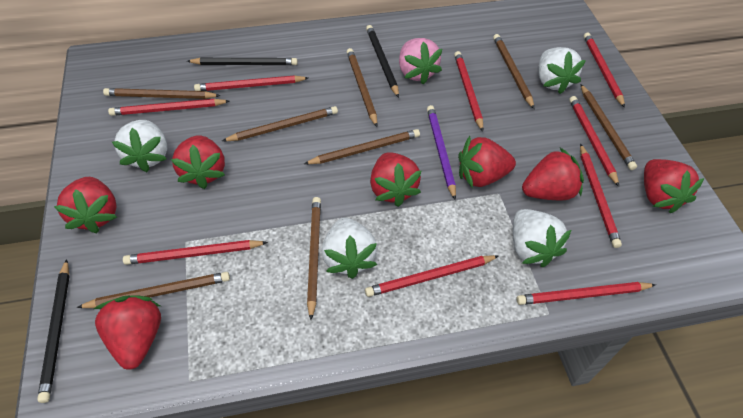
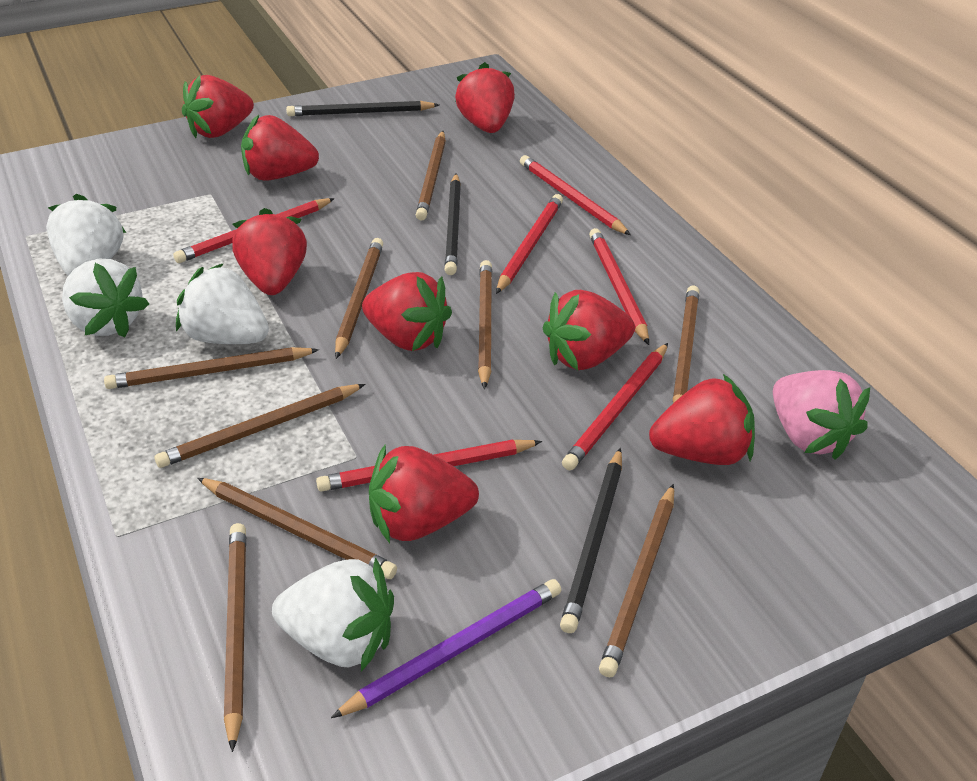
brown pencil: [76,272,230,308] [103,88,221,99] [222,106,338,141] [304,129,420,164] [307,197,321,320] [347,48,377,127] [493,34,534,109] [581,84,637,170] = 8 -> [104,347,319,389] [155,384,365,468] [197,478,397,579] [224,523,246,752] [335,238,383,359] [416,131,446,220] [478,260,492,389] [599,484,674,677] [672,285,699,403] = 9
red pencil: [108,99,230,116] [123,240,268,265] [194,76,308,91] [365,255,499,297] [454,51,483,132] [517,282,656,305] [569,96,619,187] [580,144,622,248] [584,32,625,108] = 9 -> [173,198,335,263] [316,439,542,492] [496,194,563,294] [520,155,631,235] [562,343,668,470] [589,228,649,345] = 6
red strawberry: [54,177,117,233] [94,295,161,370] [171,135,225,189] [370,152,422,207] [458,136,516,188] [522,148,584,200] [644,159,704,213] = 7 -> [182,75,254,138] [232,208,307,295] [241,114,319,181] [362,272,452,351] [369,444,479,543] [455,62,515,133] [543,290,635,370] [649,374,755,465] = 8

